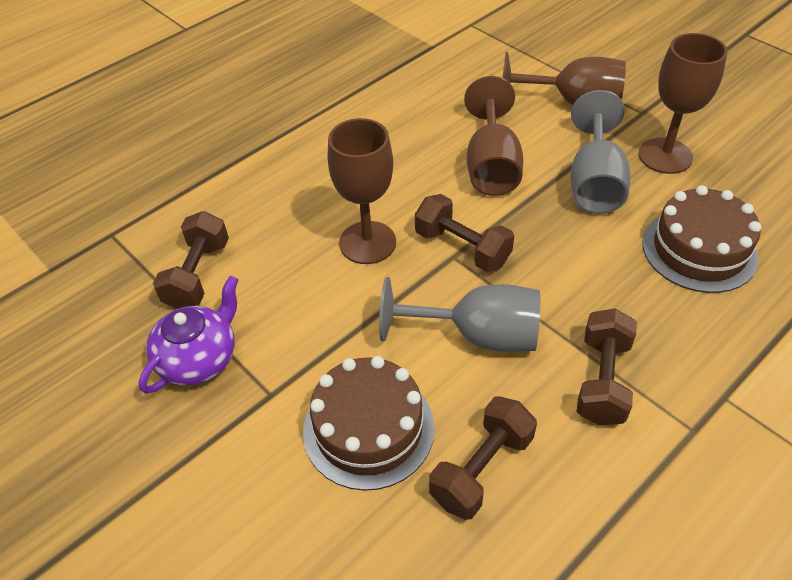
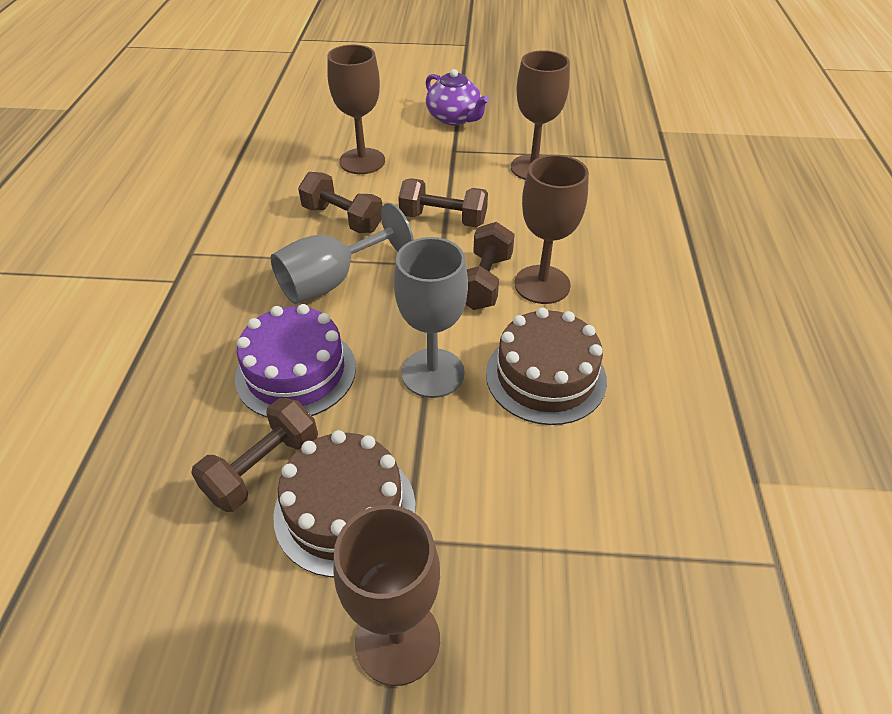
purple cake: none = 0 -> [235,304,356,418] = 1

